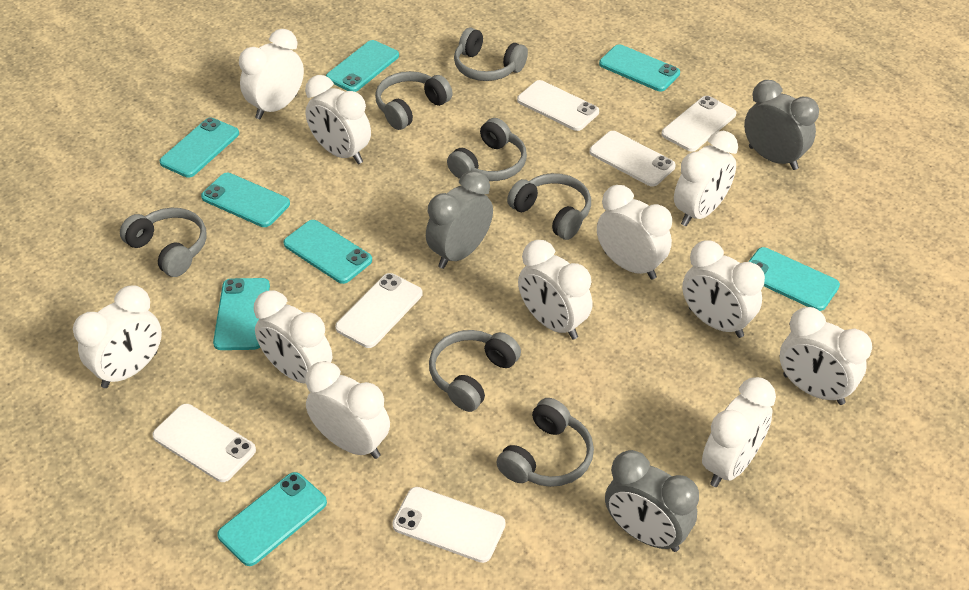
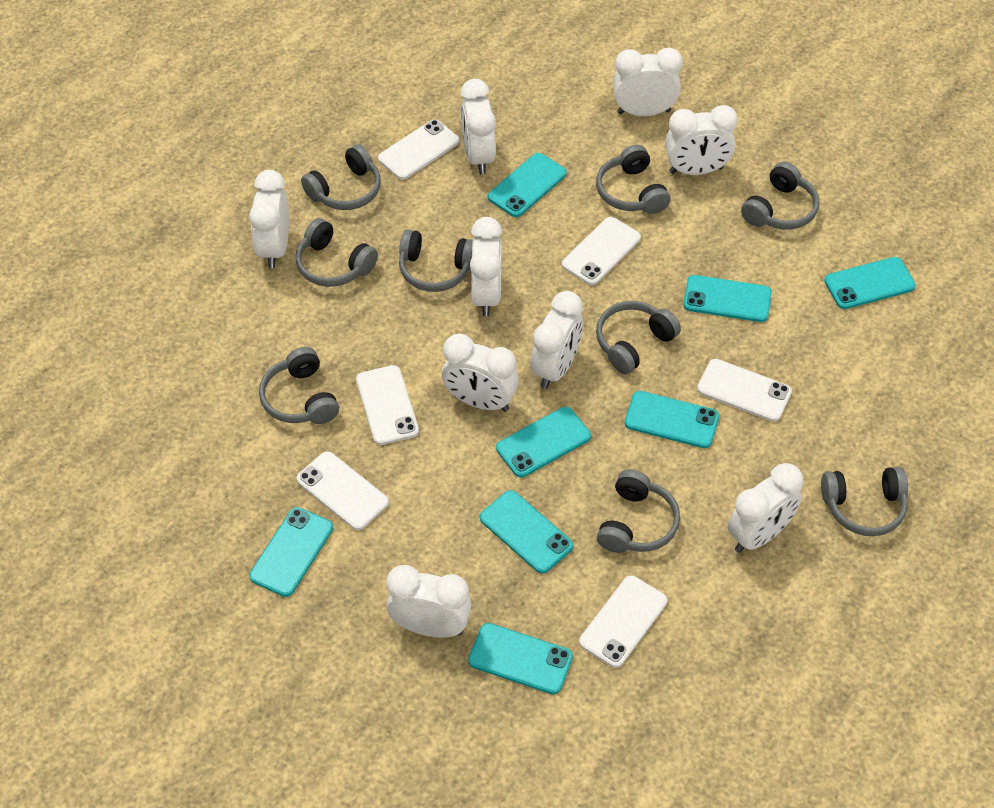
grey clock: [426,170,493,269] [605,450,699,552] [744,80,819,170] = 3 -> none = 0
grey headphones: [120,208,207,277] [375,71,453,130] [429,330,521,412] [447,118,527,181] [454,27,528,81] [496,398,594,487] [507,173,591,240] = 7 -> [259,347,339,424] [296,218,378,287] [301,144,381,210] [399,229,472,292] [596,145,670,214] [596,301,681,374] [597,469,680,553] [741,162,820,230] [821,467,908,536] = 9
white clock: [73,285,162,388] [239,29,304,119] [254,290,332,383] [305,75,371,164] [305,361,390,459] [518,240,592,340] [597,185,672,280] [674,131,738,226] [682,240,765,338] [702,377,776,487] [780,307,872,405] = 11 -> [249,170,289,268] [386,565,471,638] [442,334,518,412] [460,79,496,175] [470,217,502,317] [530,291,583,389] [613,48,683,116] [665,105,738,175] [727,463,803,553] = 9

